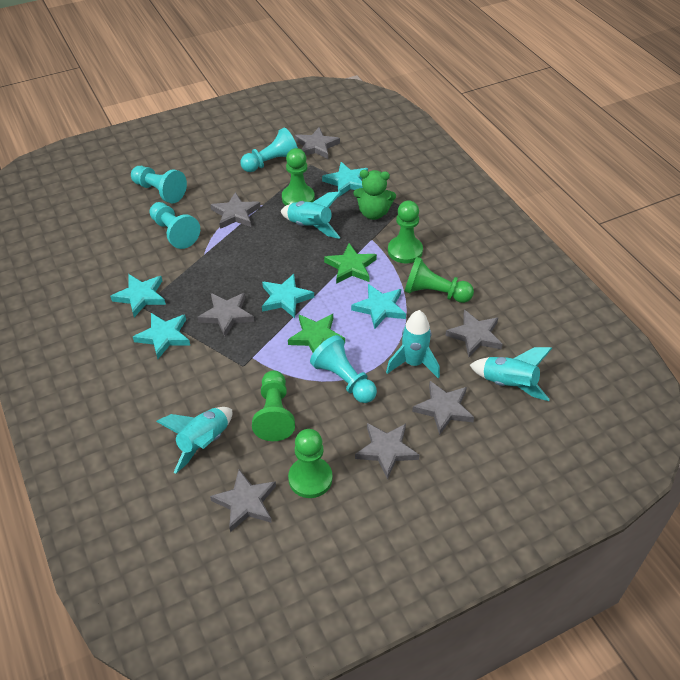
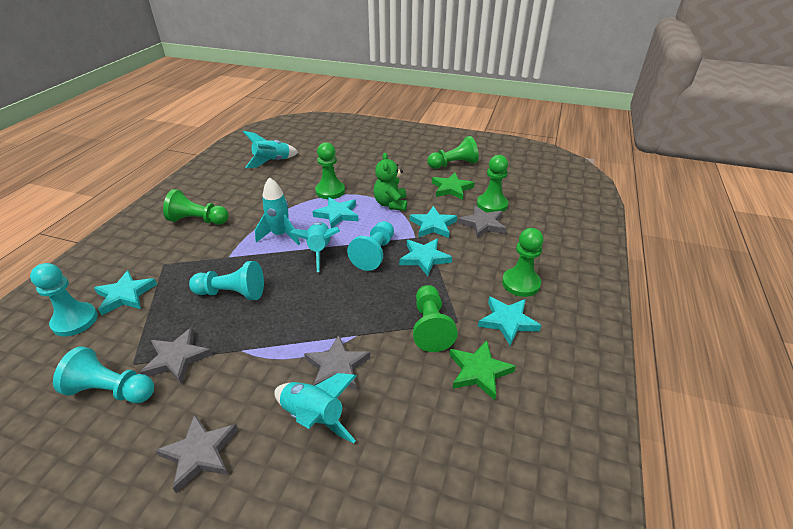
green pawn: [252,370,295,441] [282,148,315,205] [288,429,332,498] [388,201,423,263] [404,257,474,303] = 5 -> [163,189,229,225] [315,142,345,199] [413,285,458,352] [427,136,479,169] [477,155,508,212] [502,228,544,297] = 6
grey star: [197,293,254,337] [210,470,276,532] [211,192,261,229] [295,127,340,159] [355,423,420,480] [412,381,474,435] [445,310,503,357] = 7 -> [140,327,212,384] [155,414,238,493] [304,335,370,391] [458,205,506,238] = 4

